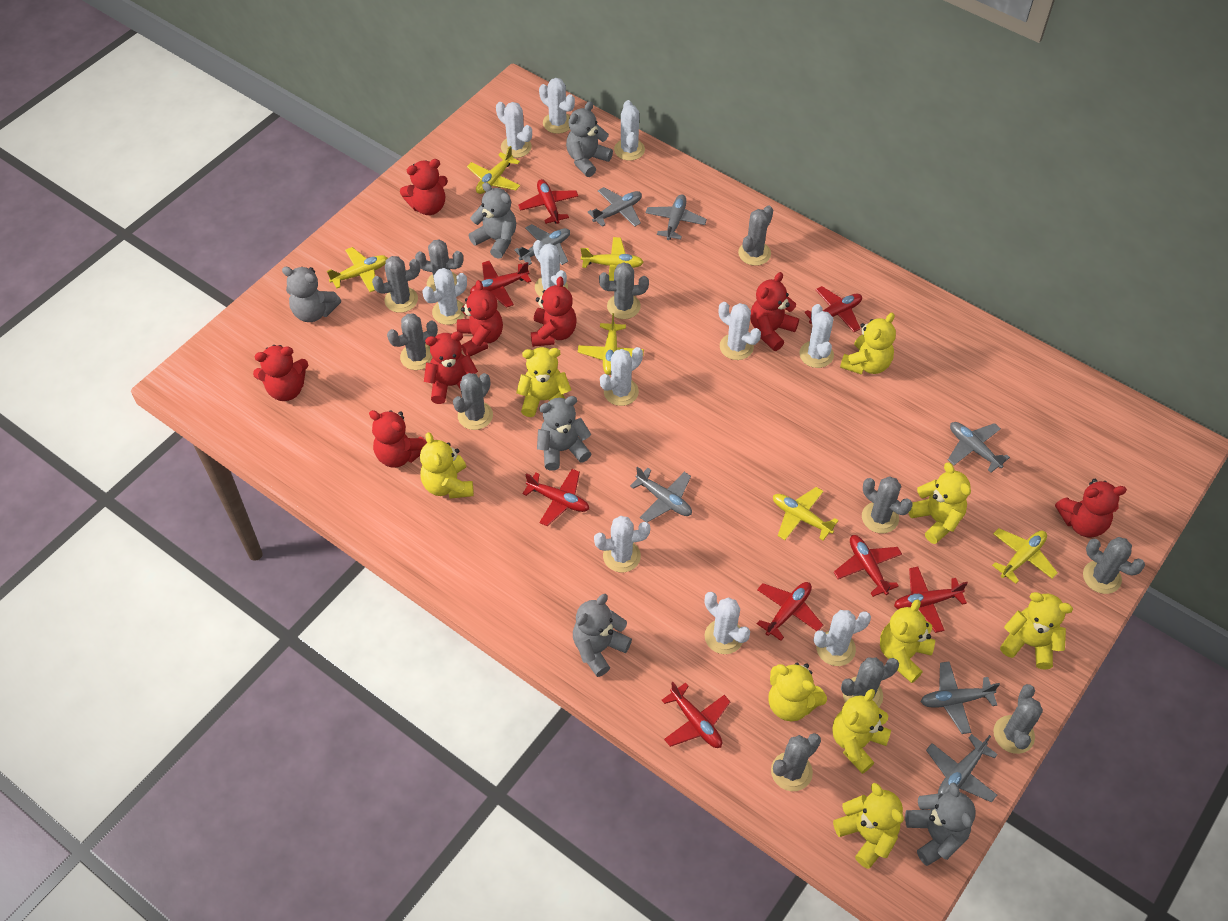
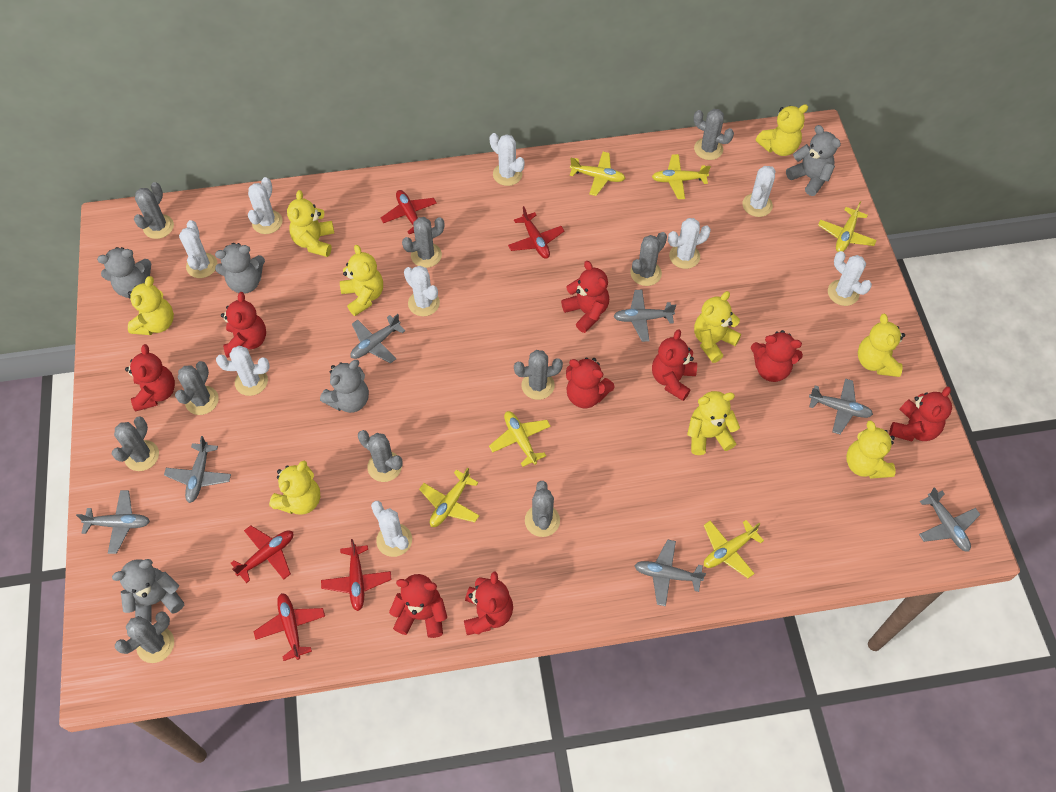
grey cactus: [372,256,420,313] [387,313,438,370] [415,239,463,292] [453,373,493,430] [599,262,649,319] [738,205,773,266] [771,733,821,791] [841,657,899,707] [862,476,912,534] [993,684,1043,754] [1083,537,1145,594] = 11 -> [112,417,159,471] [115,611,174,663] [134,182,174,239] [175,361,219,415] [358,430,402,482] [402,217,444,268] [514,350,563,400] [525,481,560,537] [630,232,667,286] [693,109,734,160] = 10
grey teddy bear: [282,267,341,322] [469,182,516,259] [537,396,591,471] [566,101,613,177] [573,594,632,677] [905,782,976,866] = 6 -> [97,247,151,298] [112,559,184,623] [215,243,265,294] [320,360,369,413] [786,125,841,196] = 5
red plane: [470,261,531,308] [518,179,578,224] [522,469,589,526] [662,682,730,748] [757,582,823,641] [804,286,862,332] [834,535,902,597] [894,566,968,633] = 8 -> [231,526,293,583] [254,593,325,661] [321,539,392,611] [381,190,437,234] [508,206,564,259] = 5
red teddy bear: [253,345,308,401] [369,410,427,468] [400,159,448,215] [424,331,478,404] [457,280,503,356] [531,277,576,347] [750,272,799,351] [1055,479,1127,538] = 8 -> [125,344,175,412] [221,292,266,358] [389,574,447,638] [464,571,513,635] [561,261,609,333] [566,357,614,408] [652,329,697,401] [751,330,803,382] [889,387,952,441] = 9
white cactus: [423,268,467,325] [496,102,532,158] [533,240,568,297] [539,78,575,134] [594,516,650,572] [600,347,643,406] [614,100,645,161] [705,592,750,654] [719,302,761,360] [799,304,834,368] [814,610,871,666] = 11 -> [179,220,217,278] [216,346,270,396] [248,177,282,234] [371,501,412,557] [404,266,440,316] [490,133,525,186] [668,218,711,269] [743,166,776,217] [828,251,872,306] = 9

